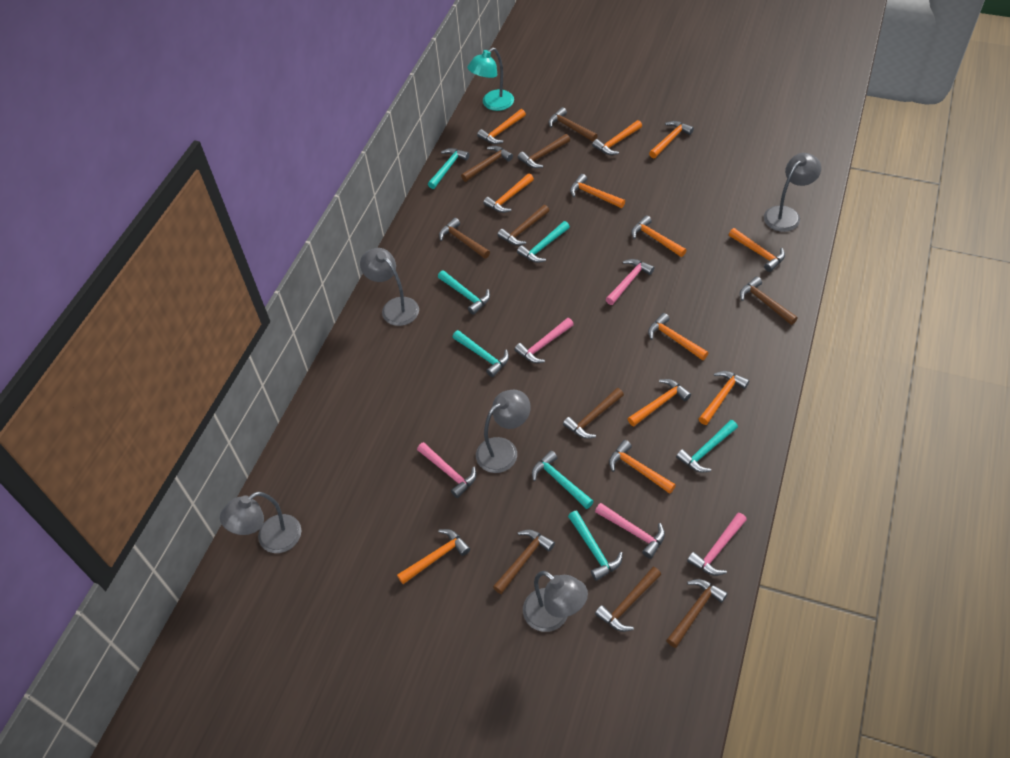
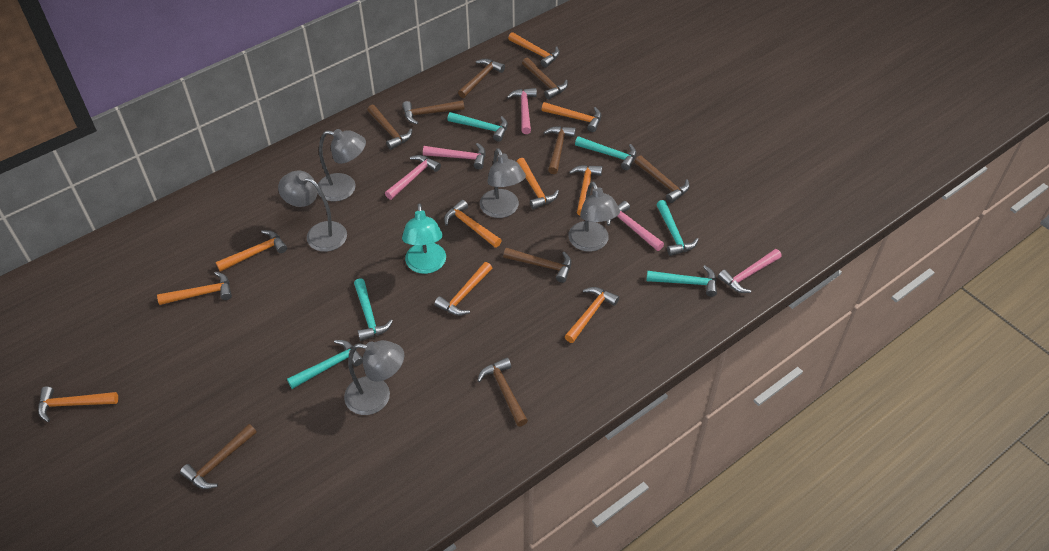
brown hammer: [439,218,490,259] [461,146,513,182] [493,530,555,594] [497,205,550,245] [518,134,570,168] [549,107,598,142] [563,388,624,439] [595,567,661,632] [666,579,728,648] [740,276,798,325] = 10 -> [180,424,257,489] [367,105,412,150] [402,100,464,124] [458,59,505,98] [477,357,528,426] [503,248,571,283] [522,58,568,99] [544,126,576,174] [635,155,690,203] = 9
orange hammer: [397,529,470,584] [477,109,526,144] [483,173,534,213] [570,174,625,208] [592,120,642,155] [609,440,676,494] [628,379,691,426] [631,215,687,257] [648,313,708,360] [649,121,694,158] [699,371,749,425] [729,228,785,272] = 12 -> [38,387,118,422] [157,271,232,305] [216,230,287,272] [434,262,492,316] [444,200,502,248] [508,32,560,68] [516,158,559,210] [541,102,601,132] [565,287,619,343] [569,165,602,216] = 10
turquoise hammer: [428,148,469,189] [438,270,490,315] [453,330,509,377] [517,221,570,263] [532,451,594,509] [568,511,623,581] [676,420,738,473] = 7 -> [287,340,363,389] [354,278,393,341] [448,112,508,142] [575,136,636,170] [646,265,717,297] [656,200,699,256] = 6

